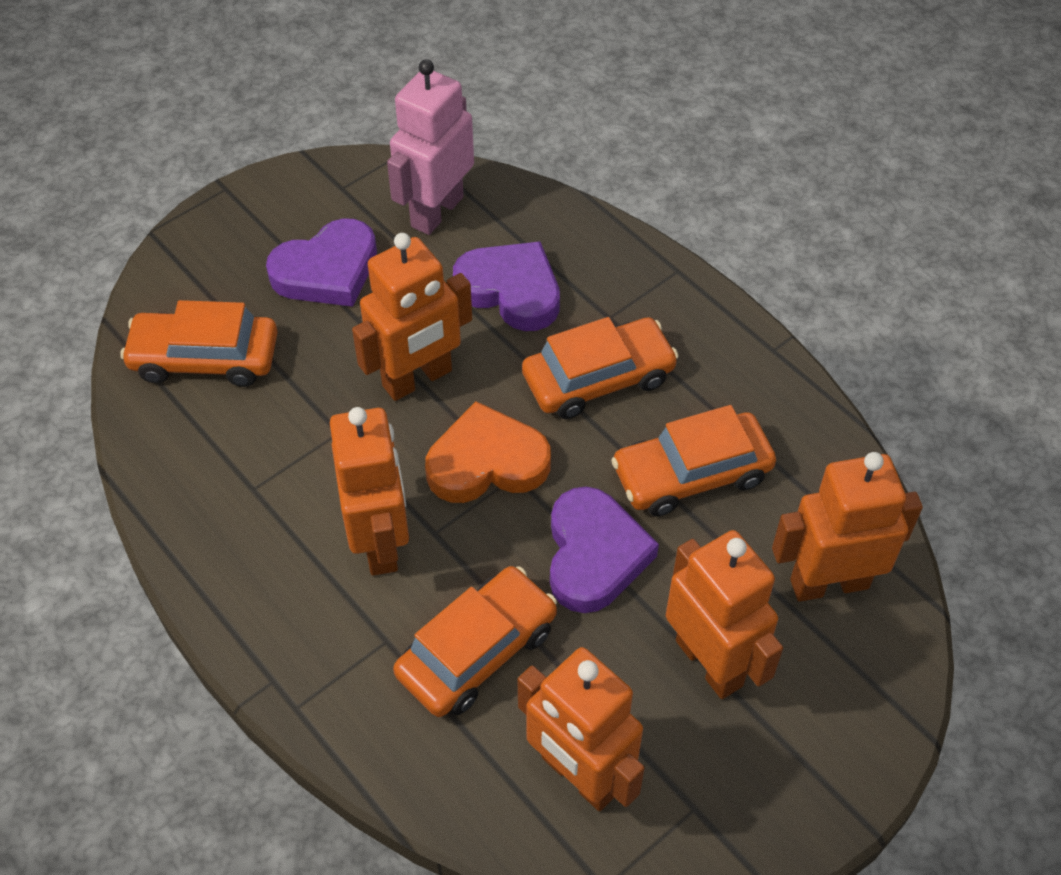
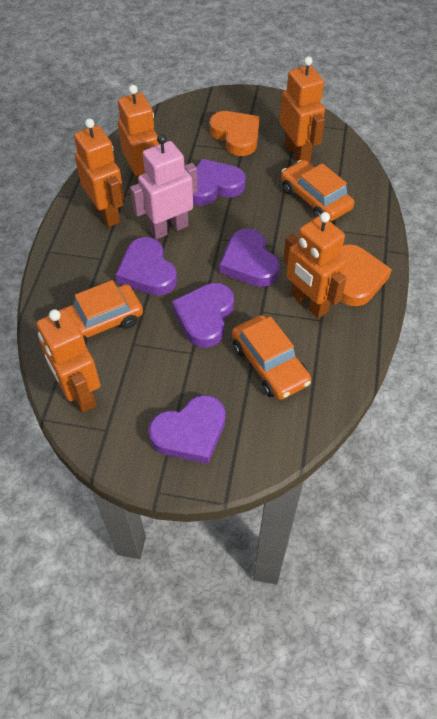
orange car: [120,300,278,387] [393,566,557,717] [522,317,678,419] [611,405,776,516] = 4 -> [58,280,143,345] [232,315,311,400] [281,160,354,221] = 3
orange heart: [425,401,551,503] = 1 -> [210,111,260,156] [340,244,392,306] = 2
purple heart: [266,218,377,307] [453,241,560,331] [550,487,659,613] = 3 -> [116,237,177,296] [148,395,225,464] [172,283,234,348] [193,159,246,206] [220,229,280,287] = 5

